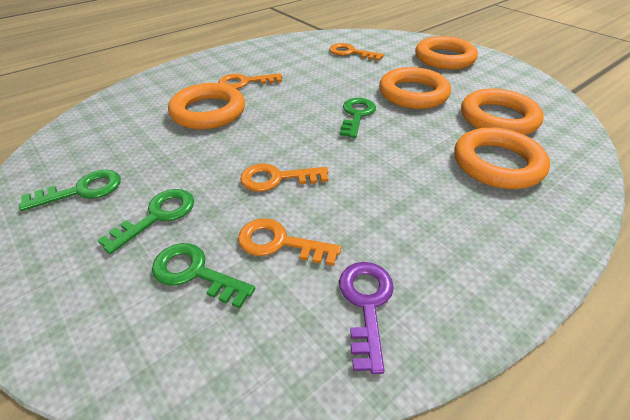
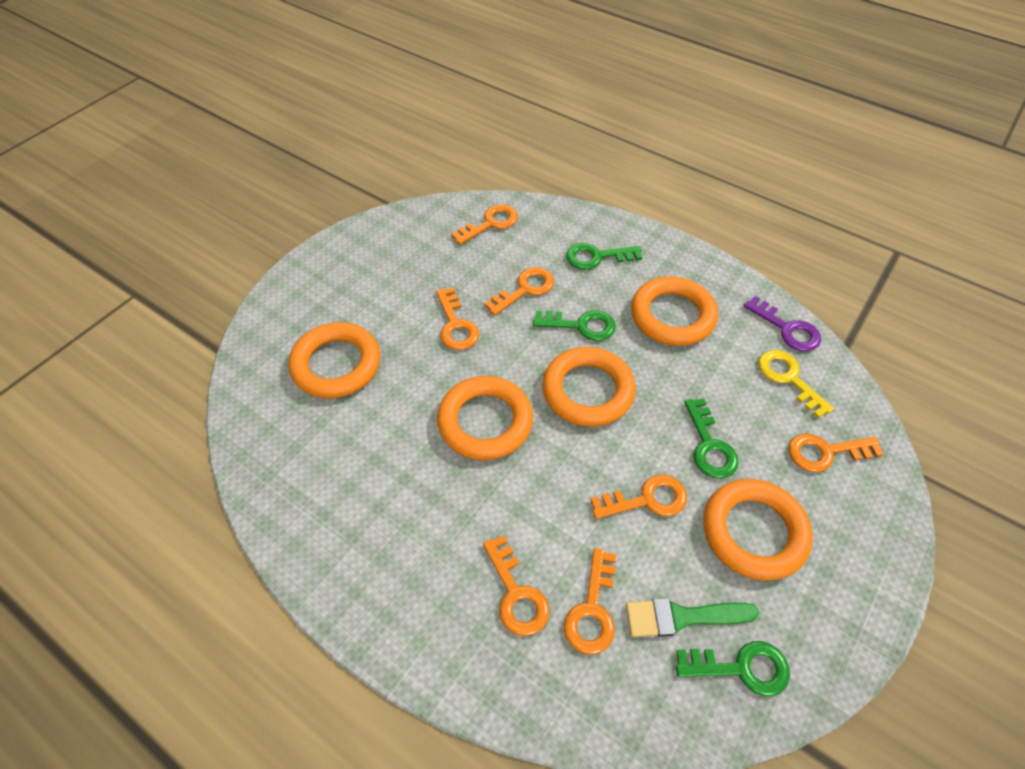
green brush: none = 0 -> [626,598,759,637] = 1
orange key: [218,73,282,89] [238,218,341,266] [240,164,328,192] [329,43,384,61] = 4 -> [436,287,479,350] [451,205,518,245] [483,535,550,636] [484,267,554,316] [563,548,616,654] [590,475,687,519] [788,434,883,472] = 7
yellow key: none = 0 -> [758,350,834,418] = 1

